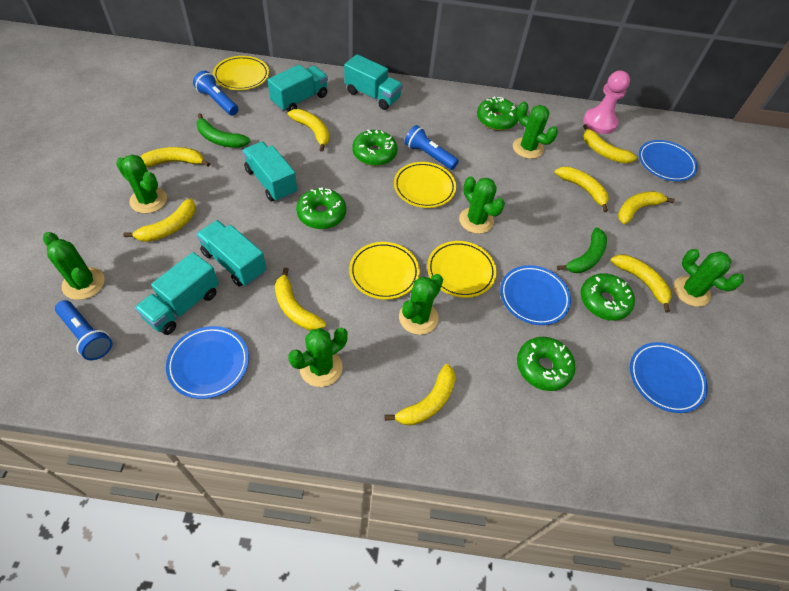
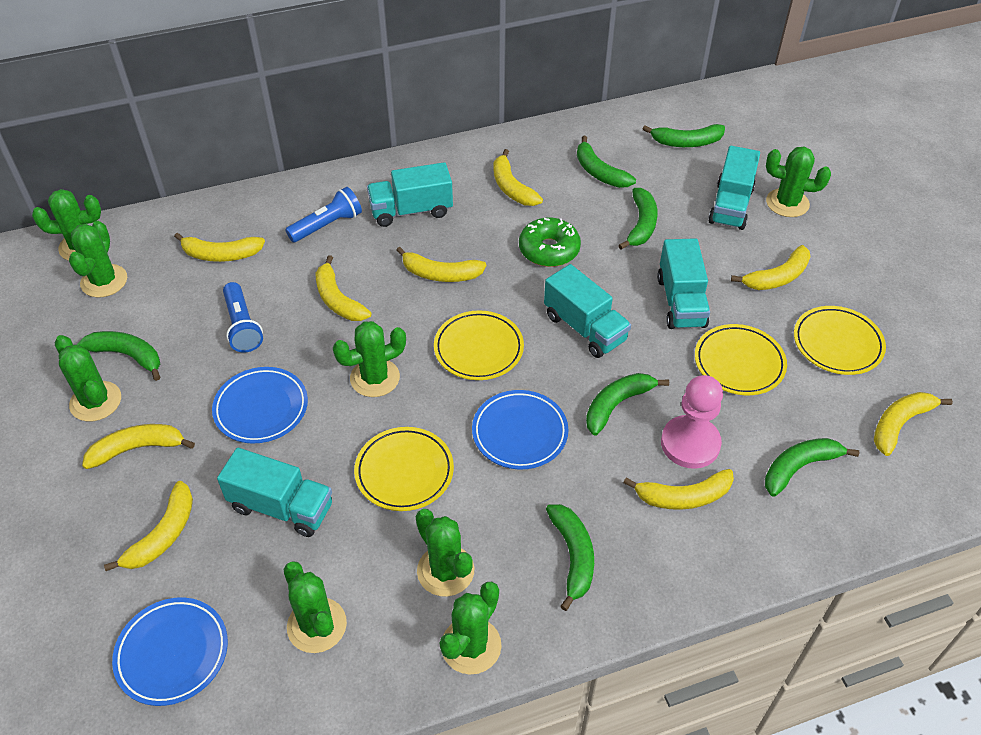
blue flashlight: [55,300,113,360] [193,70,238,116] [405,125,459,170] = 3 -> [223,282,263,353] [285,187,362,243] = 2
blue plate: [166,326,249,399] [500,265,571,325] [630,342,708,413] [639,140,698,181] = 4 -> [112,597,228,706] [212,367,308,443] [472,390,568,469] = 3
green banana: [197,113,250,148] [557,228,607,273] = 2 -> [77,331,160,381] [546,504,594,611] [577,136,636,188] [586,373,669,436] [618,188,658,250] [643,124,725,147] [765,438,859,497] = 7
green cactus: [43,232,105,300] [116,154,167,213] [288,328,348,387] [399,274,443,335] [459,176,505,234] [513,101,558,159] [674,249,744,307] = 7 -> [32,189,101,261] [55,335,121,422] [69,221,127,297] [284,562,347,653] [333,321,406,397] [415,509,474,597] [440,582,502,674] [766,147,831,217] = 8
green donut: [296,187,346,229] [352,130,398,166] [477,97,518,131] [517,337,576,391] [580,273,635,321] = 5 -> [519,218,581,267] = 1

